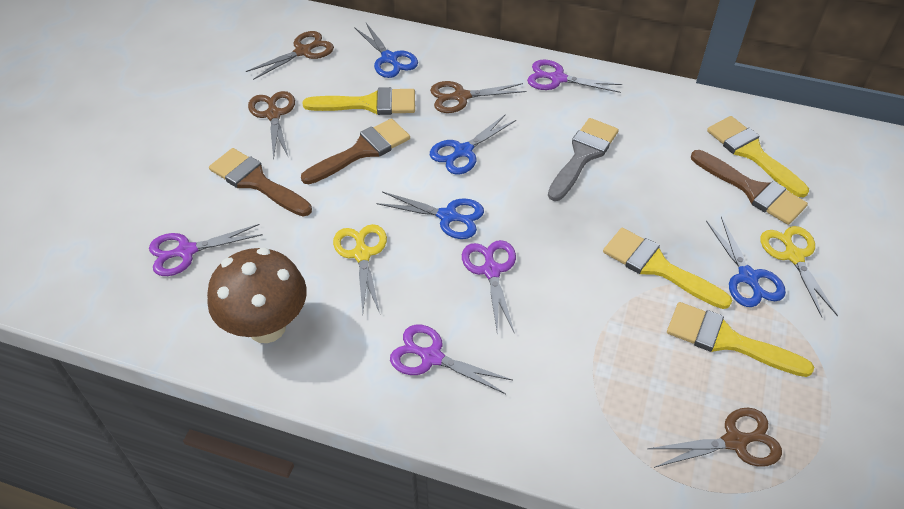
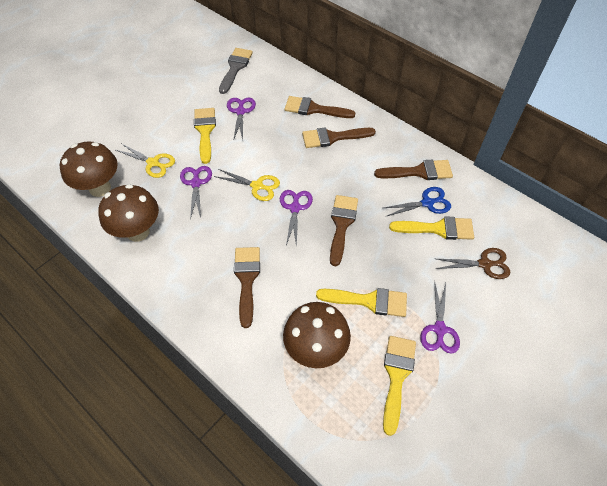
blue scissors: [354,23,418,78] [376,192,484,239] [430,114,516,174] [706,217,786,307] = 4 -> [384,187,451,217] = 1
brown brush: [209,148,312,216] [301,118,410,184] [691,150,808,225] = 3 -> [234,247,260,328] [284,96,355,118] [302,127,376,148] [330,195,358,266] [374,160,453,180] = 5
brown mushroom: [207,248,307,343] = 1 -> [60,141,118,197] [98,184,159,242] [283,302,351,368] = 3
brown scissors: [246,31,334,80] [248,91,295,160] [430,81,526,113] [647,408,782,468] = 4 -> [436,248,510,279] = 1

